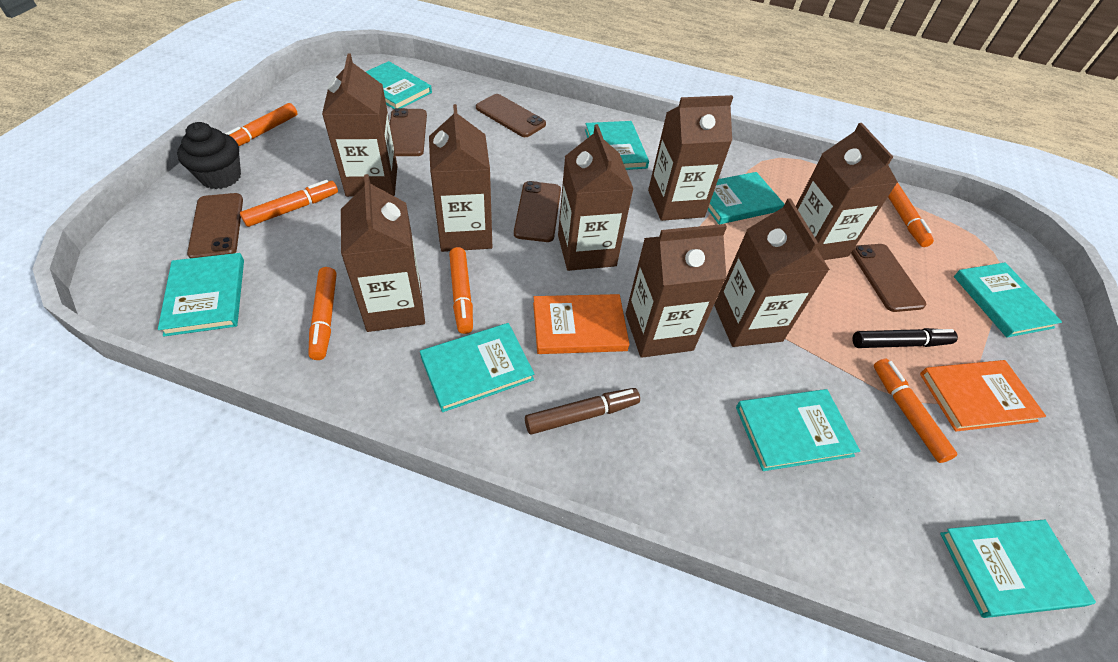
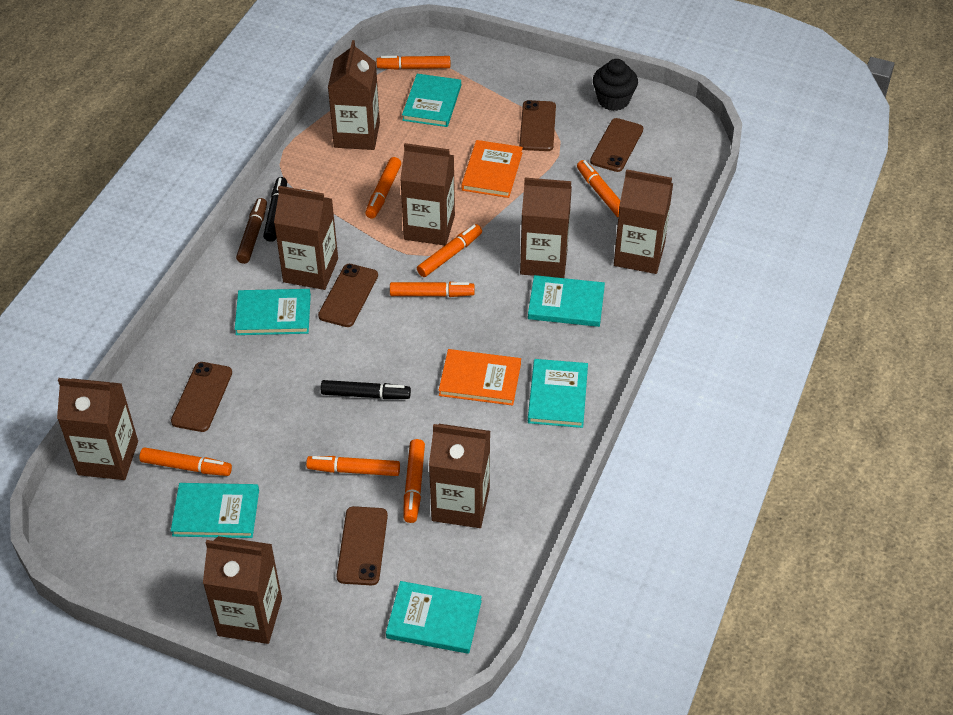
black marker: [852,328,958,348] = 1 -> [263,177,287,242] [321,380,411,399] = 2
orange marker: [225,103,298,146] [240,180,338,227] [308,267,337,360] [449,247,473,334] [874,359,957,463] [888,183,934,247] = 6 -> [139,447,232,476] [306,456,400,476] [365,157,401,219] [376,56,450,70] [390,282,475,297] [404,439,425,523] [417,224,482,277] [577,160,620,217] = 8
turquoise book: [158,253,244,337] [366,61,432,109] [420,323,535,412] [585,121,649,170] [708,172,784,225] [736,389,860,471] [940,520,1096,618] [954,263,1062,338] = 8 -> [171,483,259,538] [235,289,311,335] [386,581,482,654] [402,74,461,127] [528,275,605,327] [528,359,588,428] = 6

